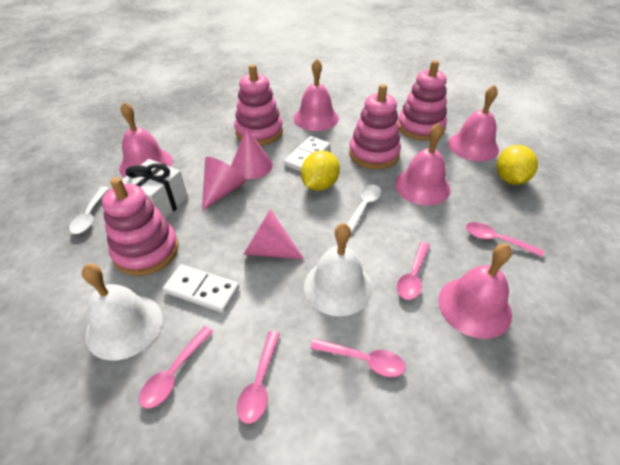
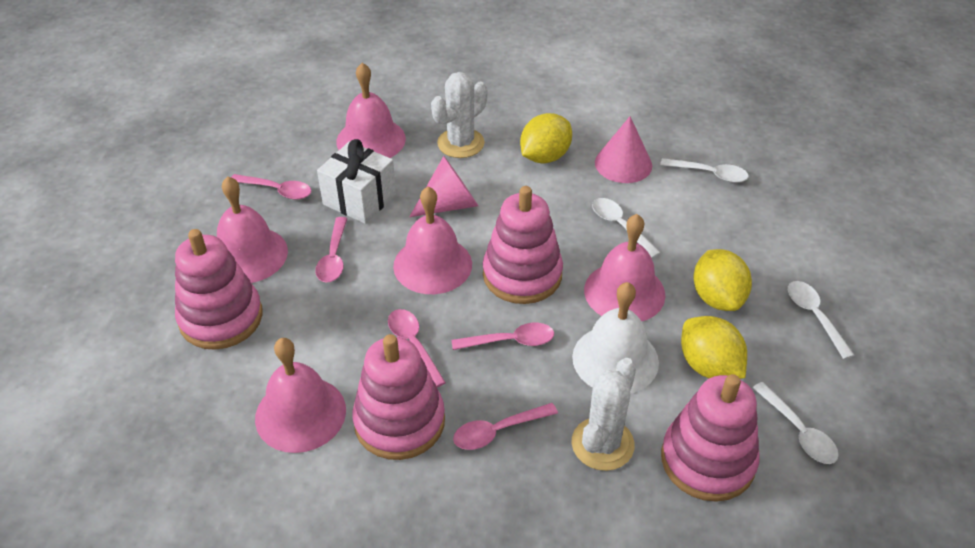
pink cone: [202,157,246,211] [231,128,273,179] [243,209,304,259] = 3 -> [409,156,478,217] [595,116,652,183] = 2
white bell: [82,264,162,361] [304,223,372,316] = 2 -> [572,282,659,394] = 1
white cactus: none = 0 -> [431,72,487,158] [572,358,636,471] = 2
white domino: [163,264,239,313] [284,136,330,172] = 2 -> none = 0
white spoon: [69,186,109,234] [347,185,381,233] = 2 -> [592,198,660,258] [660,158,749,183] [753,382,839,464] [788,281,855,359] = 4
yellow lemon: [301,151,340,191] [497,145,538,185] = 2 -> [520,113,572,163] [681,316,747,379] [694,249,752,311] = 3

